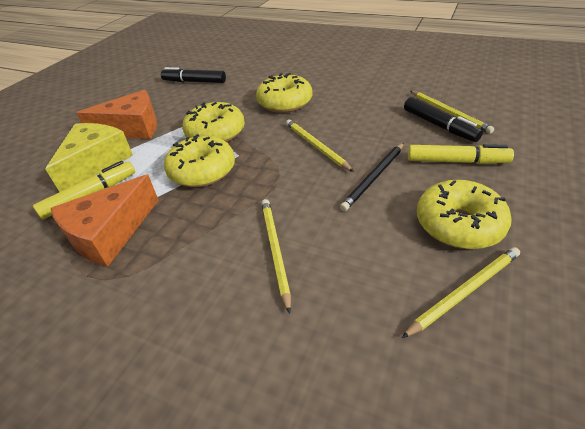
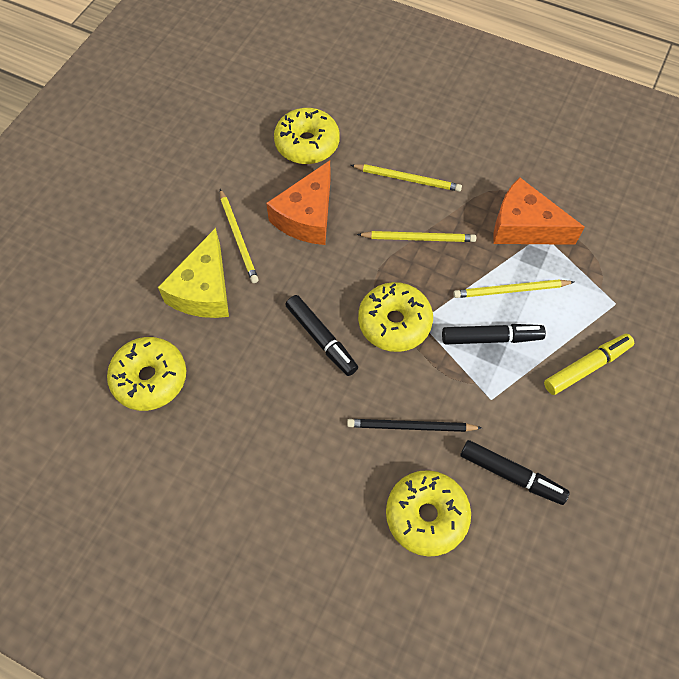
black marker: [161,67,226,83] [404,97,483,142] = 2 -> [285,295,358,376] [442,324,546,345] [460,440,570,505] = 3
yellow marker: [33,161,135,220] [408,144,514,164] = 2 -> [544,334,634,395] = 1

